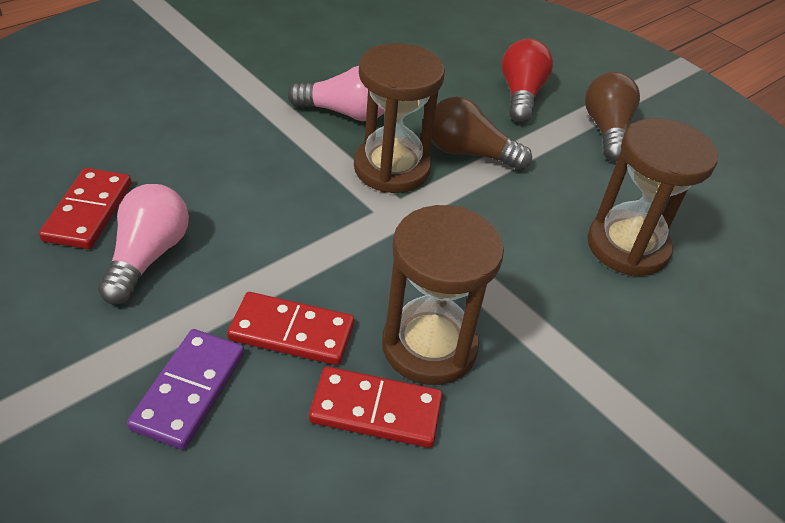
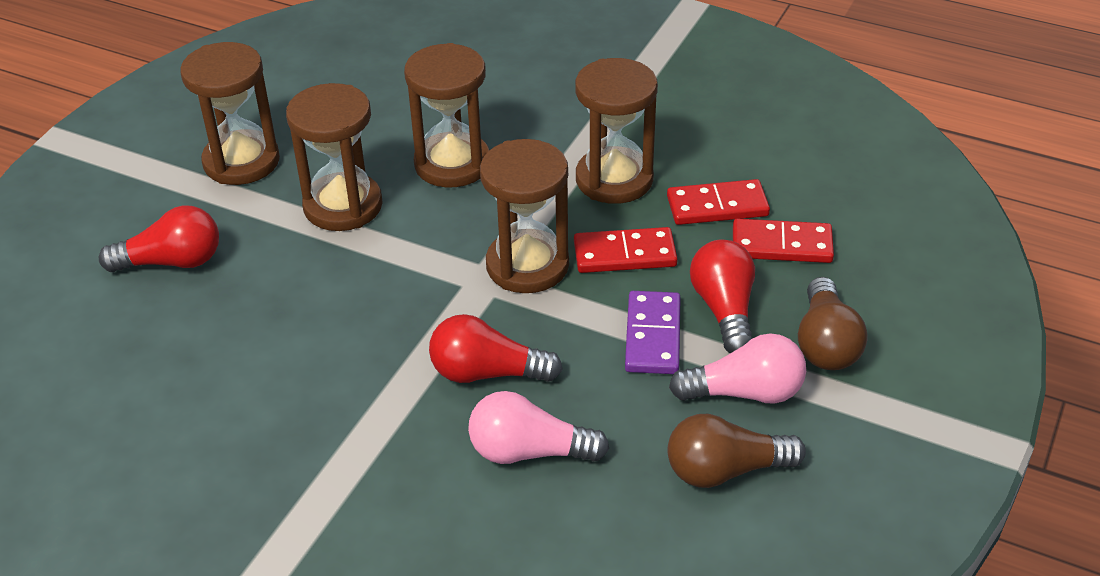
brown hourglass: [354,43,445,193] [382,205,504,385] [587,118,718,276] = 3 -> [180,42,280,185] [286,83,383,231] [404,43,489,188] [480,139,569,293] [575,58,658,204] = 5
red light bulb: [502,39,553,123] = 1 -> [99,205,219,272] [429,314,563,383] [690,240,755,353] = 3

